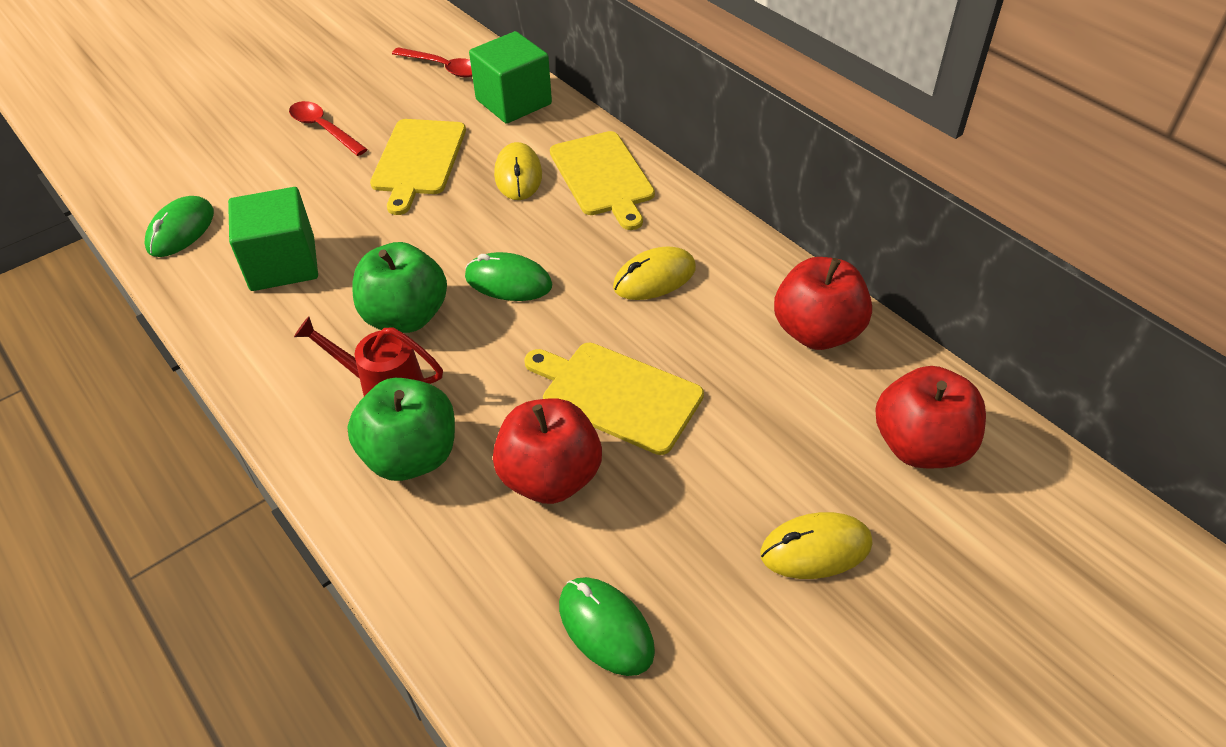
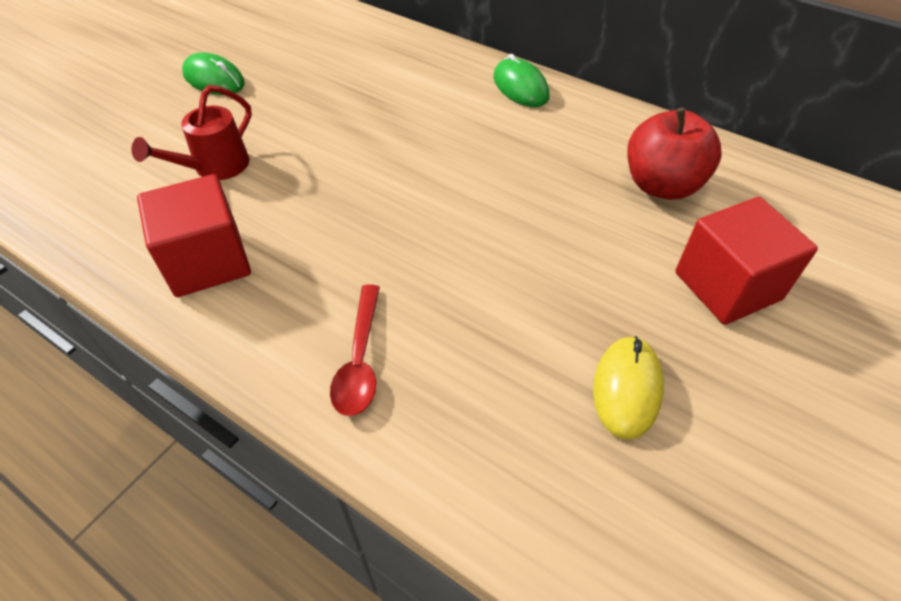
green apple: [347,378,455,481] [352,242,447,333] = 2 -> none = 0
green cube: [228,187,318,291] [469,31,552,124] = 2 -> none = 0
green mouse: [145,196,214,257] [465,252,552,301] [559,577,655,676] = 3 -> [182,52,245,95] [493,54,549,107] = 2
red apple: [493,398,602,504] [774,257,872,350] [875,366,986,468] = 3 -> [627,108,722,200] = 1
red cube: none = 0 -> [137,174,251,297] [675,197,818,325] = 2
red spoon: [289,101,368,156] [392,47,472,77] = 2 -> [330,284,380,416] = 1
yellow cutting board: [370,119,466,215] [524,343,704,455] [550,131,655,230] = 3 -> none = 0
yellow mouse: [494,142,542,200] [613,246,696,300] [760,512,872,579] = 3 -> [593,336,664,440] = 1

